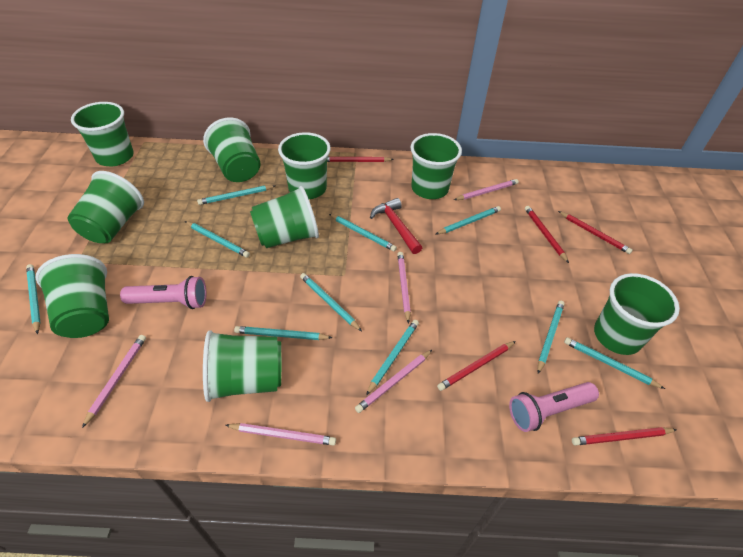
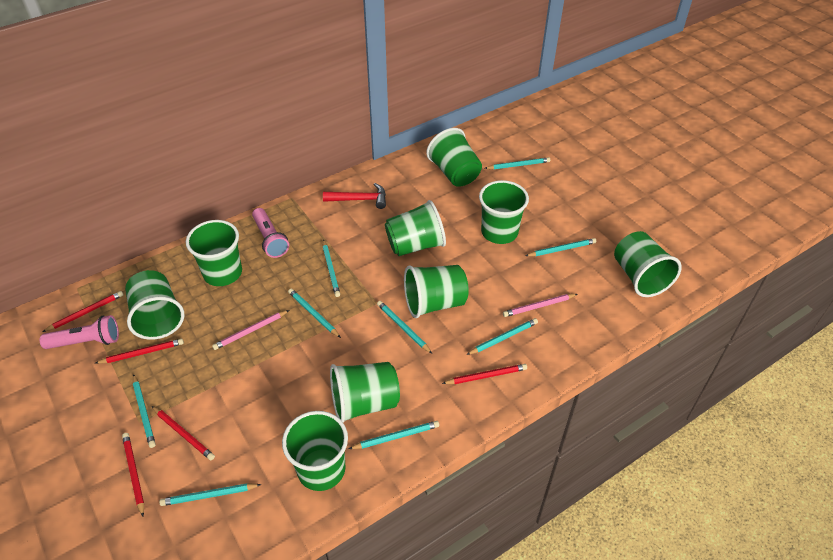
pink pencil: [82,335,146,428] [225,423,336,446] [355,350,432,413] [397,252,411,324] [454,179,519,200] = 5 -> [212,310,289,350] [503,294,577,317] = 2
turquoise pencil: [26,264,41,334] [185,221,250,258] [197,185,275,205] [234,326,332,340] [300,273,362,331] [329,214,397,251] [366,320,419,395] [436,206,501,234] [538,301,565,374] [564,337,665,389] = 10 -> [133,374,156,448] [159,483,261,506] [288,289,341,338] [323,240,340,297] [349,421,439,449] [377,301,432,354] [467,318,538,355] [485,157,550,169] [525,238,596,256] = 9

